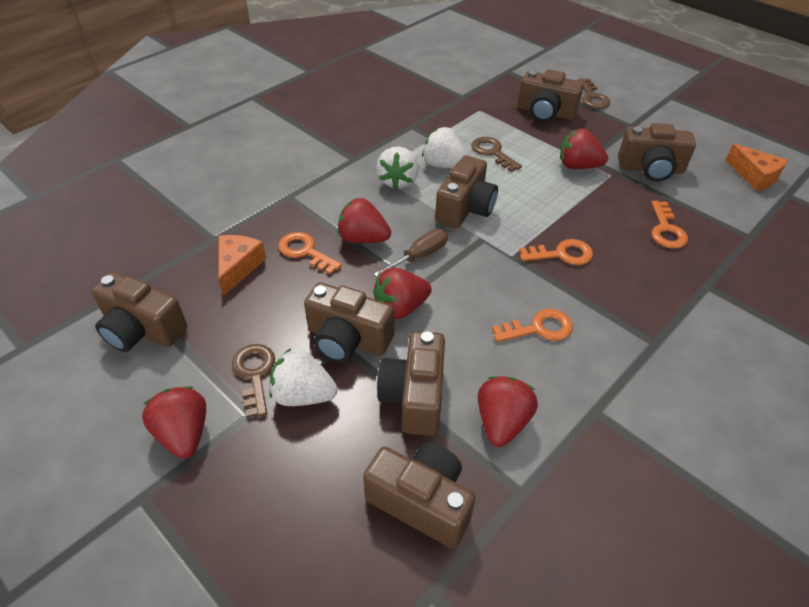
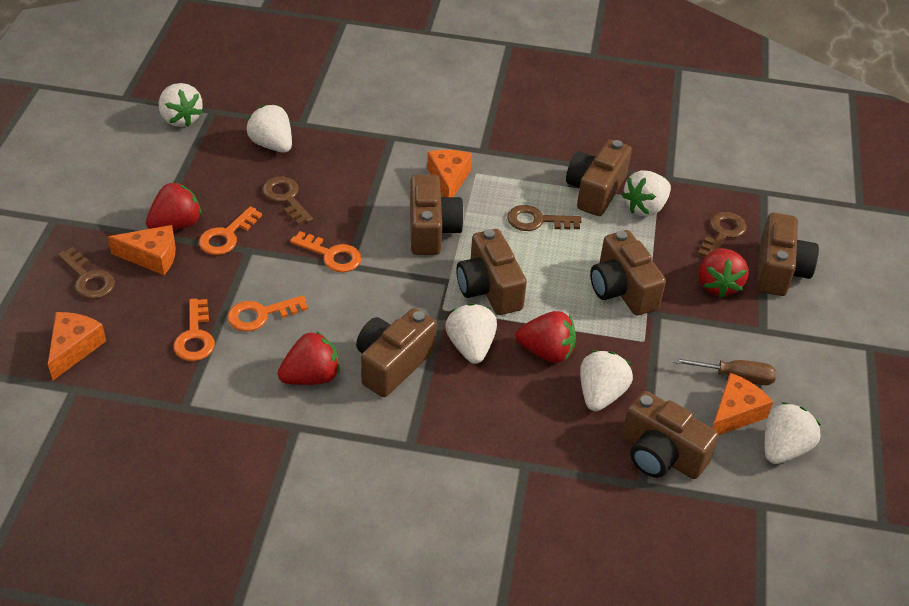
brown key: [232,344,275,418] [471,137,522,172] [578,79,610,109] = 3 -> [58,247,115,299] [262,177,313,225] [507,205,582,231] [698,212,746,257] = 4
orange cheese: [218,235,266,296] [726,144,788,191] = 2 -> [48,312,106,380] [108,225,176,275] [427,150,472,197] [712,373,773,435] = 4
red strawberry: [142,386,206,459] [338,198,391,243] [373,268,432,319] [478,376,538,447] [560,128,608,169] = 5 -> [146,182,202,230] [278,331,340,385] [516,311,576,363] [699,248,749,298] = 4
white strawberry: [269,348,338,406] [376,146,419,190] [422,127,467,168] = 3 -> [159,83,203,127] [246,105,292,153] [445,303,497,364] [580,351,633,411] [622,170,671,217] [765,402,821,464] = 6

